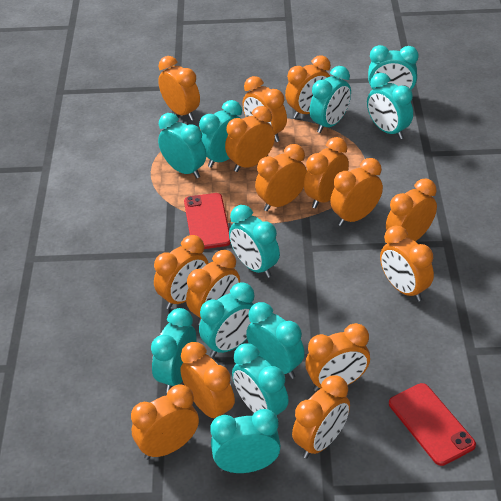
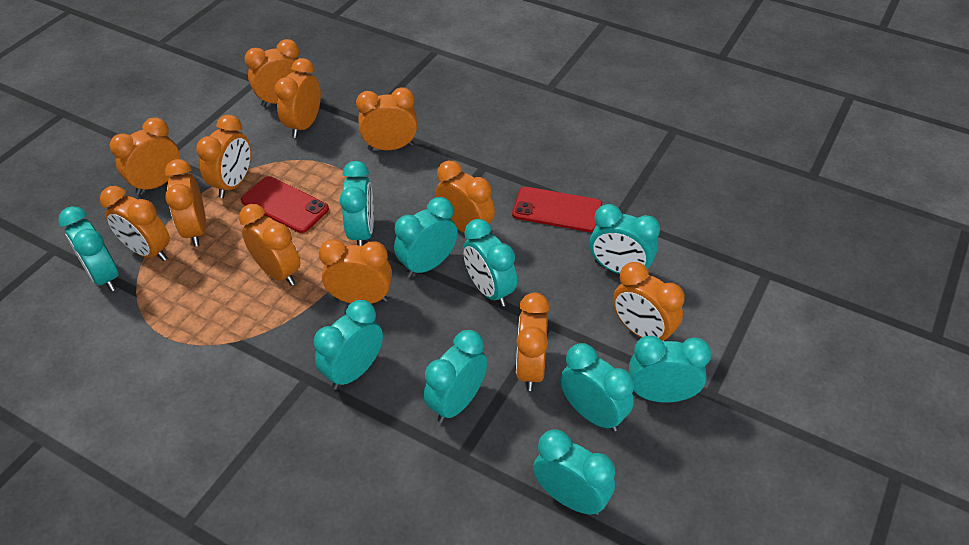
orange clock: [131,384,199,460] [154,235,208,309] [158,56,200,120] [180,342,235,418] [186,250,240,325] [225,106,275,172] [243,76,287,142] [255,144,307,211] [285,55,331,119] [292,375,350,458] [304,137,349,208] [305,323,370,392] [330,158,383,226] [380,226,434,302] [386,179,437,241] = 15 -> [100,186,170,261] [110,117,180,195] [165,159,206,247] [196,115,251,198] [239,204,300,286] [244,39,305,107] [275,58,321,138] [319,239,392,304] [356,87,417,151] [435,161,495,233] [516,292,550,391] [613,262,685,341] = 12
turquoise clock: [151,308,197,393] [158,113,206,178] [199,100,242,168] [199,283,255,357] [210,409,281,473] [229,205,280,278] [232,343,289,423] [246,302,305,379] [309,66,351,133] [367,73,413,139] [368,45,419,90] = 11 -> [58,206,119,291] [314,300,383,390] [340,161,374,246] [394,197,458,278] [424,330,488,423] [463,219,517,307] [533,430,615,515] [560,343,634,432] [590,204,660,274] [629,336,711,403] = 10

